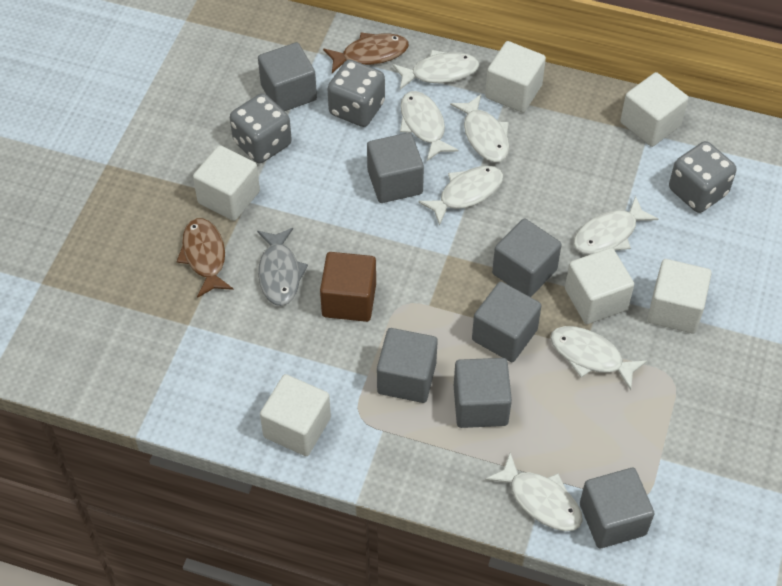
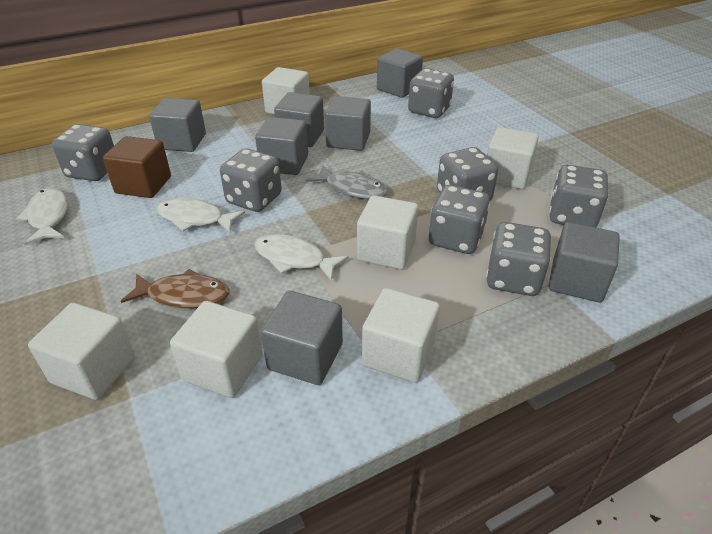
brown fish: [176,218,233,298] [323,32,409,73] = 2 -> [121,269,229,308] = 1
grey dice: [230,93,292,163] [327,60,385,127] [669,141,737,213] = 3 -> [52,124,114,181] [220,148,282,212] [408,69,454,118] [429,185,490,254] [437,147,498,201] [486,222,551,296] [549,165,609,227] = 7
white fish: [393,50,479,90] [400,91,459,161] [418,166,503,226] [450,94,509,162] [485,453,583,531] [550,326,647,390] [574,196,659,255] = 7 -> [16,188,68,245] [156,198,245,233] [254,234,349,281] = 3

